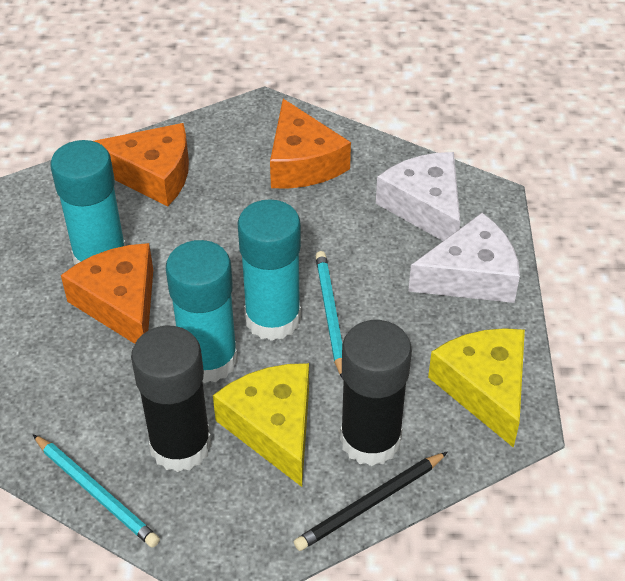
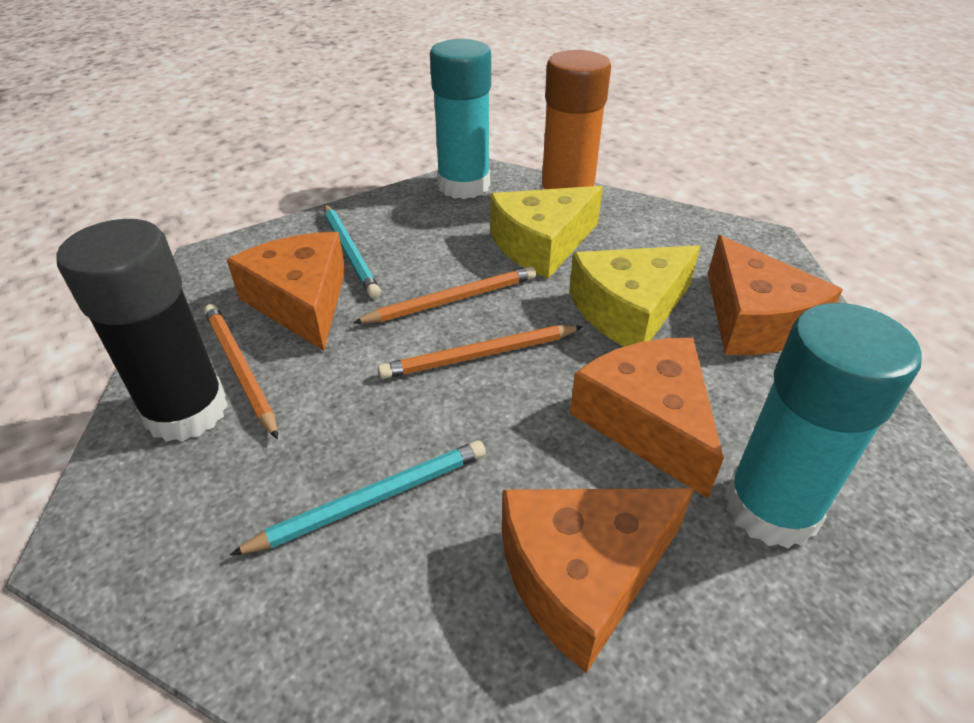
black glue stick: [131,326,212,472] [340,320,412,466] = 2 -> [57,219,228,442] = 1
black pencil: [294,452,448,551] = 1 -> none = 0
orange cheese: [61,243,153,344] [94,123,189,206] [270,99,351,189] = 3 -> [227,232,345,351] [502,488,694,673] [570,338,724,498] [708,235,843,355] = 4
orange glue stick: none = 0 -> [540,50,611,190] = 1
orange pencil: none = 0 -> [204,304,278,439] [353,266,536,324] [378,325,583,379] = 3
turquoise glue stick: [51,140,126,265] [166,240,238,383] [238,199,301,341] = 3 -> [430,39,491,199] [725,303,922,549] = 2
white cheese: [376,152,460,241] [408,213,520,303] = 2 -> none = 0

